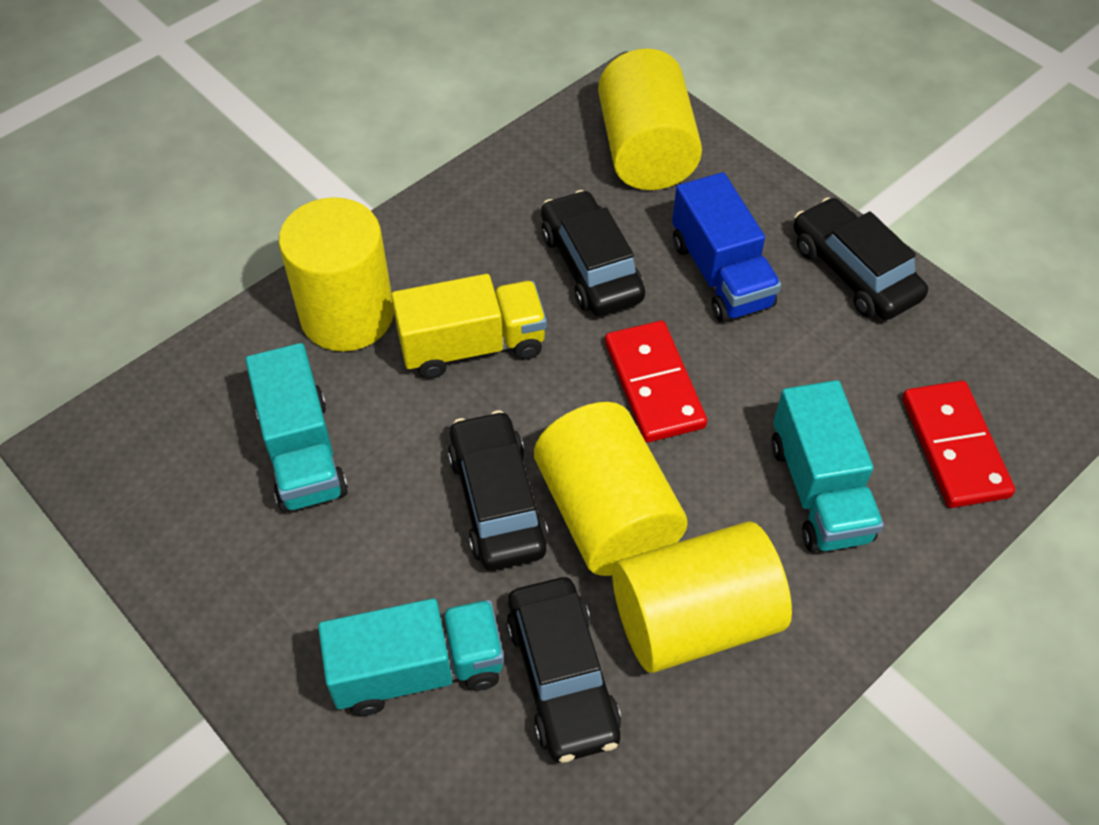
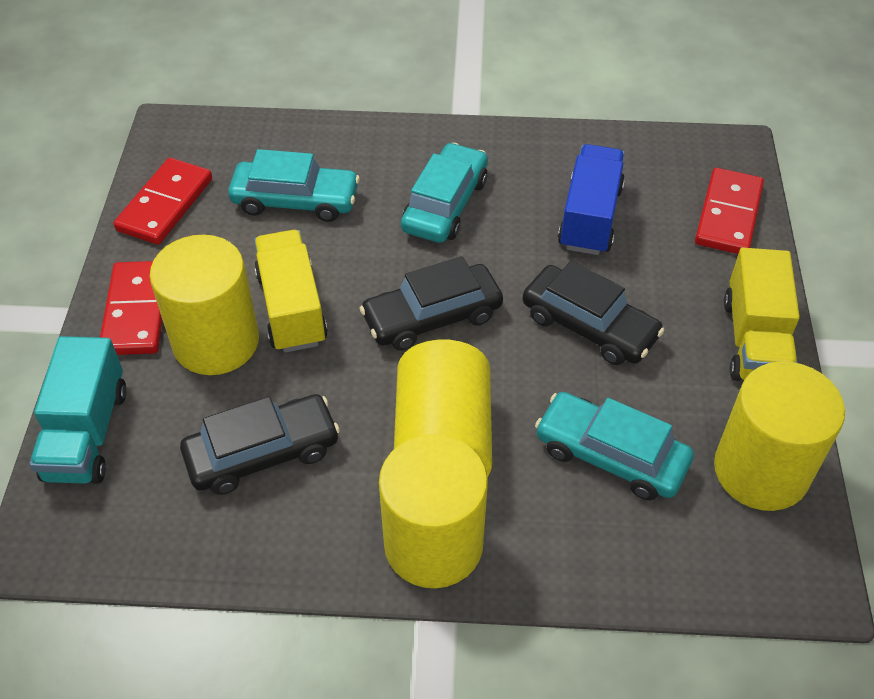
black car: [448,410,549,570] [506,577,621,763] [541,190,645,316] [793,197,928,320] = 4 -> [180,394,340,495] [360,256,503,351] [523,261,665,365] = 3
red domino: [605,321,707,442] [902,381,1015,508] = 2 -> [100,261,163,355] [114,158,212,245] [695,168,764,254] = 3
turquoise car: none = 0 -> [228,149,360,222] [401,142,488,243] [535,392,694,500] = 3
turquoise truck: [245,343,348,512] [318,598,504,716] [771,380,884,552] = 3 -> [30,336,127,484] = 1
yellow truck: [391,274,547,379] = 1 -> [254,230,328,353] [724,248,800,381] = 2

